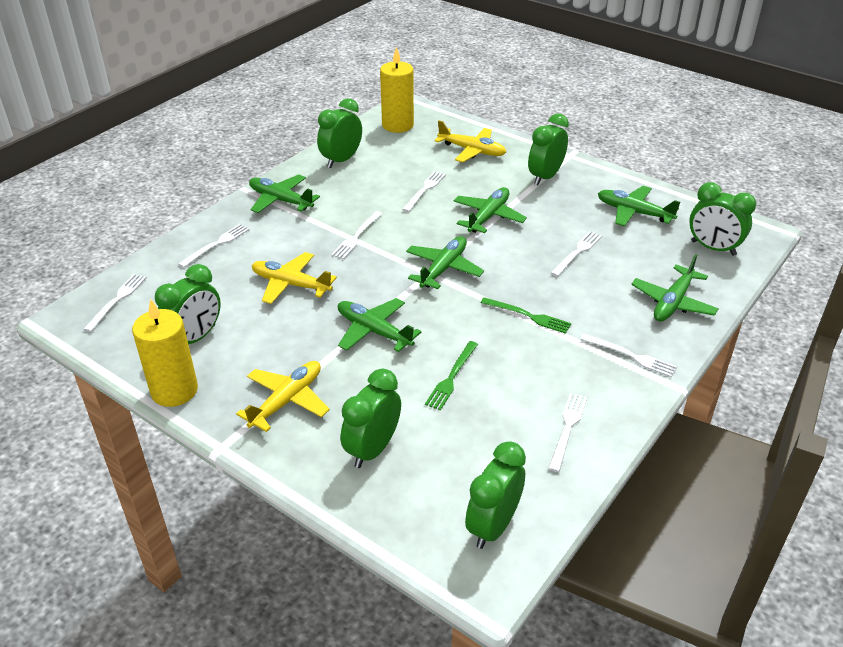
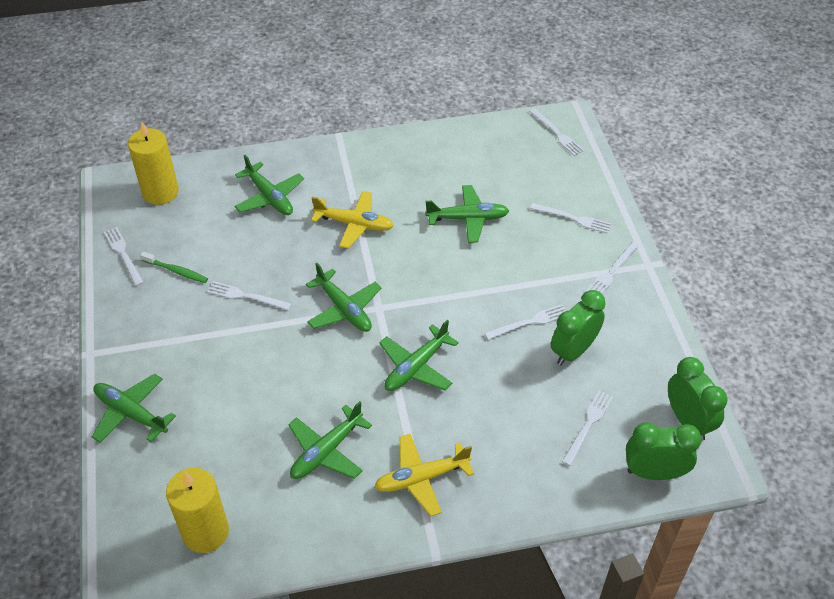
green clock: [155,264,221,344] [317,98,362,168] [341,369,401,468] [465,441,526,549] [528,113,569,185] [689,182,756,256] = 6 -> [551,290,606,365] [626,423,702,480] [668,357,727,441] = 3
green fork: [425,341,478,410] [481,297,571,334] = 2 -> none = 0
green toothbrush: none = 0 -> [140,252,208,283] = 1
yellow plane: [236,361,330,432] [252,252,337,304] [434,120,506,162] = 3 -> [311,191,394,249] [374,434,474,517] = 2

